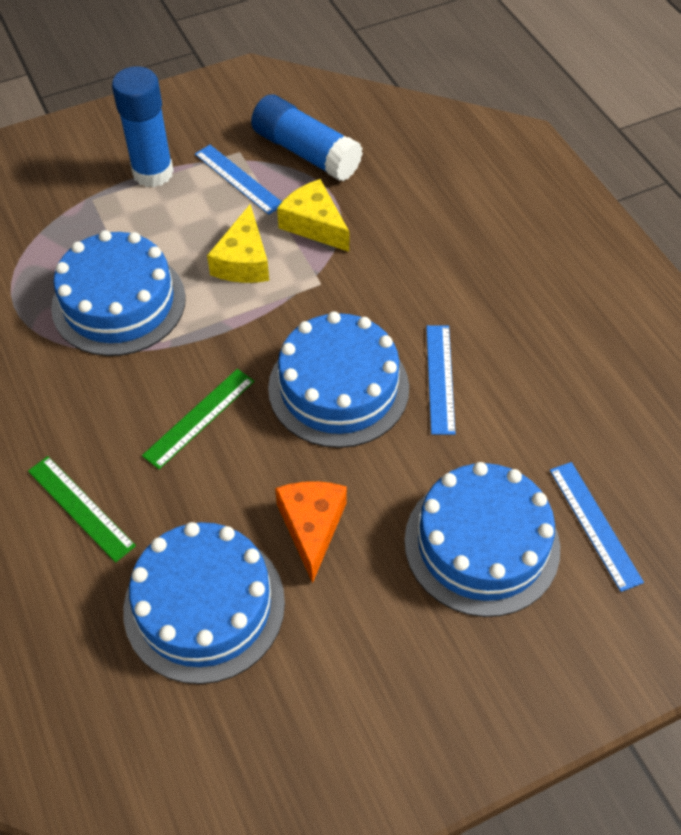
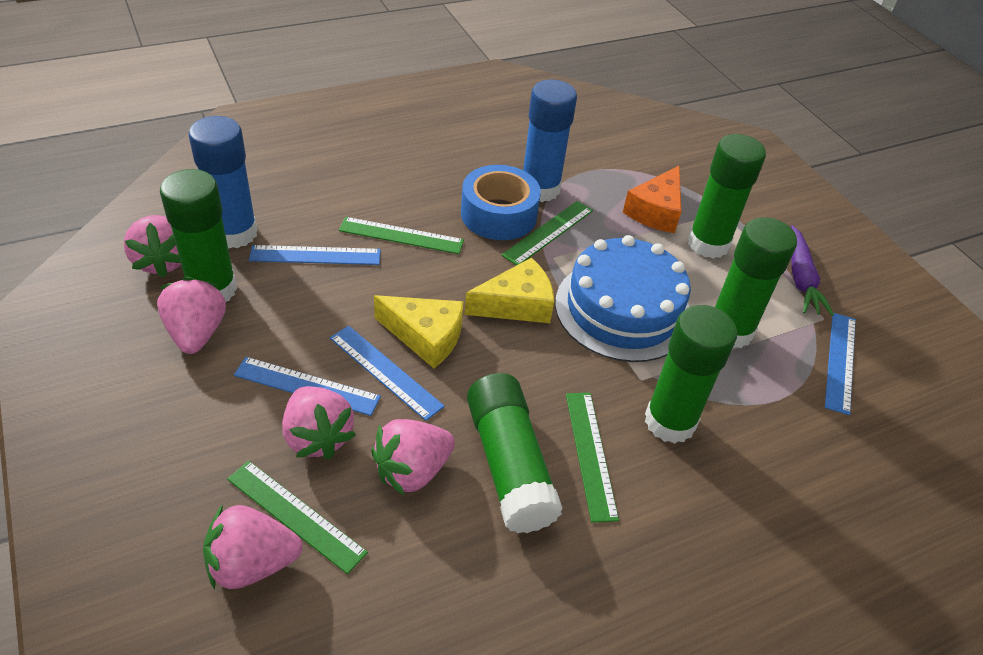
blue cake: [51,230,186,356] [123,522,285,684] [268,311,409,448] [404,462,560,617] = 4 -> [555,235,691,362] = 1
blue ruler: [195,145,282,215] [426,325,456,435] [550,462,644,592] = 3 -> [234,357,381,416] [249,245,381,265] [330,326,445,421] [825,313,856,415] = 4
blue tape: none = 0 -> [461,165,541,240] = 1
green glue stick: none = 0 -> [160,169,237,301] [467,373,563,533] [645,305,737,444] [688,134,766,259] [715,217,797,349] = 5
green ruler: [28,456,136,562] [142,369,254,469] = 2 -> [227,461,368,574] [339,217,464,254] [501,201,593,265] [566,393,619,523] = 4
pink strawberry: none = 0 -> [124,215,181,278] [157,277,226,354] [203,504,303,590] [282,386,356,459] [371,419,455,495] = 5
purple carrot: none = 0 -> [791,225,834,316] = 1

